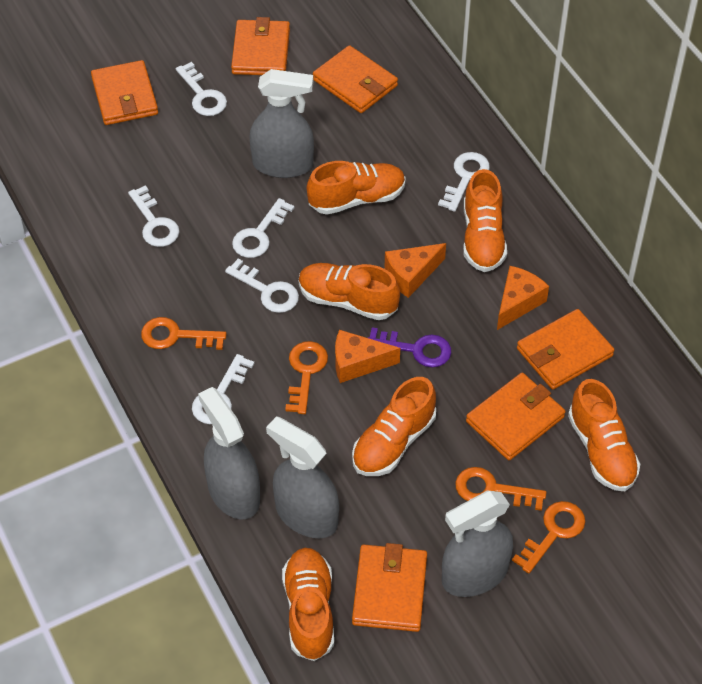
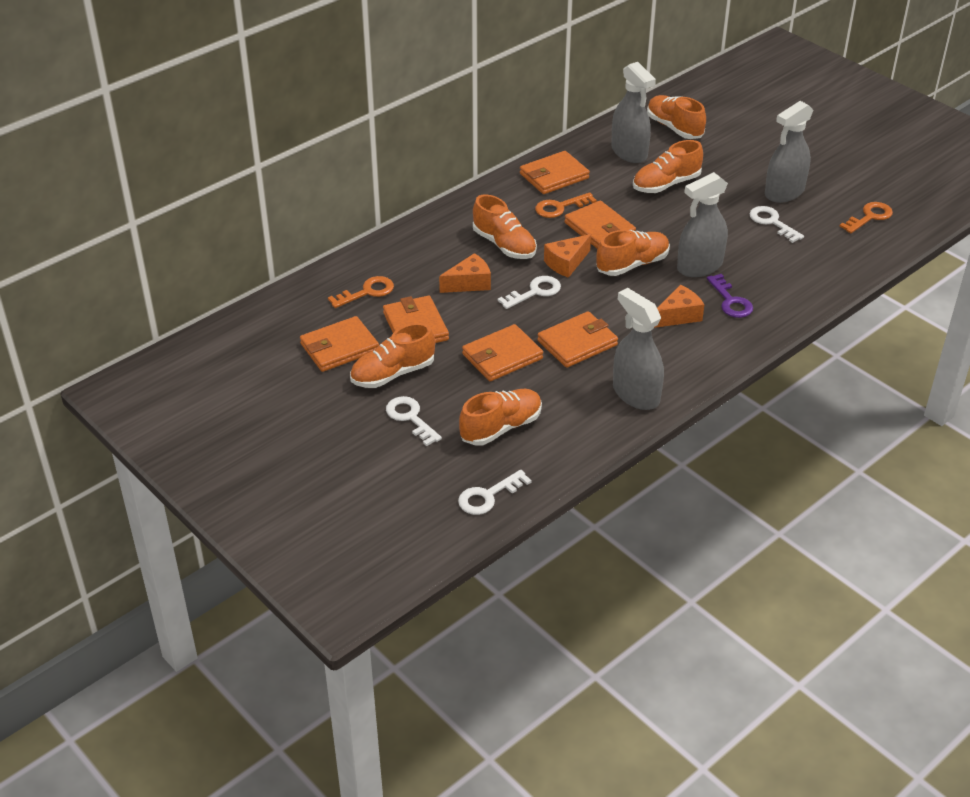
orange key: [141,317,227,350] [285,341,328,414] [455,467,546,511] [512,501,585,574] = 4 -> [328,276,394,308] [535,192,597,218] [839,202,893,233] = 3
white key: [128,185,180,247] [176,62,227,116] [192,354,255,424] [225,259,299,313] [232,198,294,258] [438,152,490,212] = 6 -> [386,396,442,446] [458,470,532,515] [498,276,561,309] [749,206,804,243] = 4

